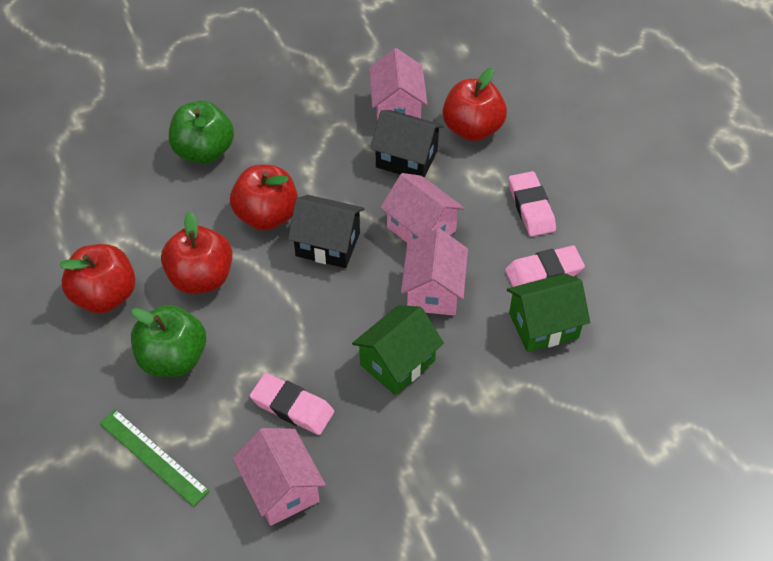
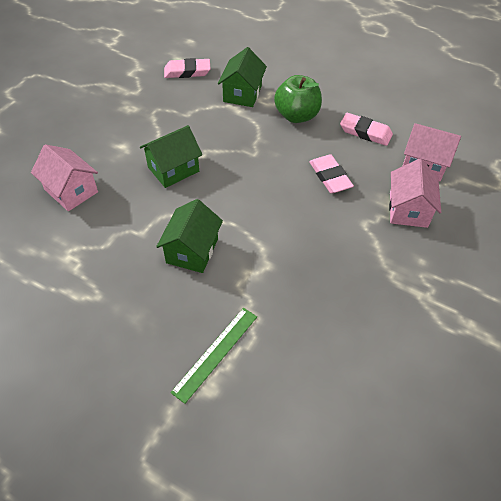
black house: [288,195,364,268] [370,110,444,178] = 2 -> none = 0
green apple: [131,305,206,377] [169,100,234,164] = 2 -> [274,75,322,123] = 1
green house: [352,305,444,395] [507,273,590,352] = 2 -> [140,125,202,188] [156,199,223,273] [218,47,267,107] = 3
pink house: [233,428,326,526] [369,48,427,122] [380,173,464,243] [401,228,468,316] = 4 -> [31,144,98,211] [389,159,441,228] [403,123,461,181] = 3
red apple: [59,244,136,313] [161,212,233,294] [230,165,298,231] [443,68,507,141] = 4 -> none = 0

